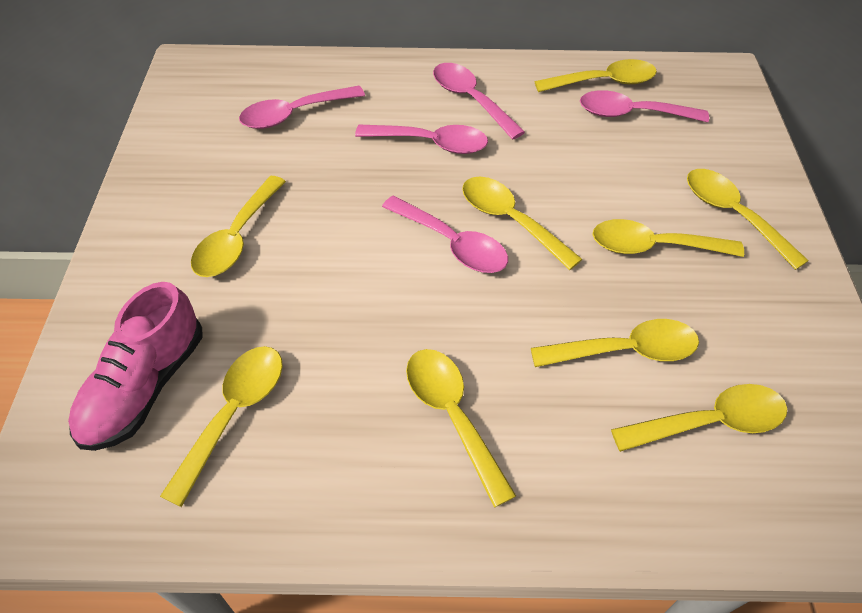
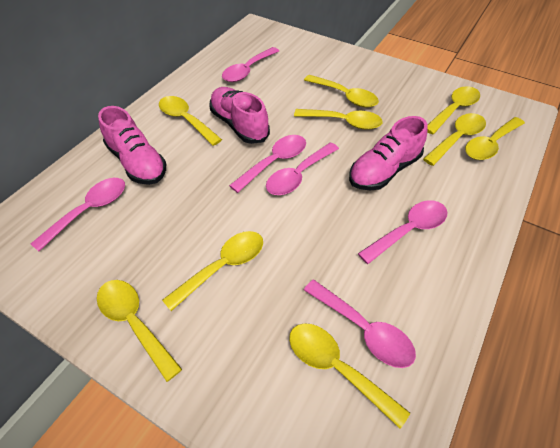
pink shoe: [68,282,202,451] = 1 -> [98,106,166,185] [209,87,270,144] [349,116,427,190] = 3
pink spoon: [239,86,365,129] [355,125,488,154] [382,196,508,273] [433,63,525,140] [580,90,709,122] = 5 -> [31,178,125,251] [222,47,279,82] [229,135,306,193] [266,142,339,195] [304,280,416,368] [358,200,448,264] = 6

